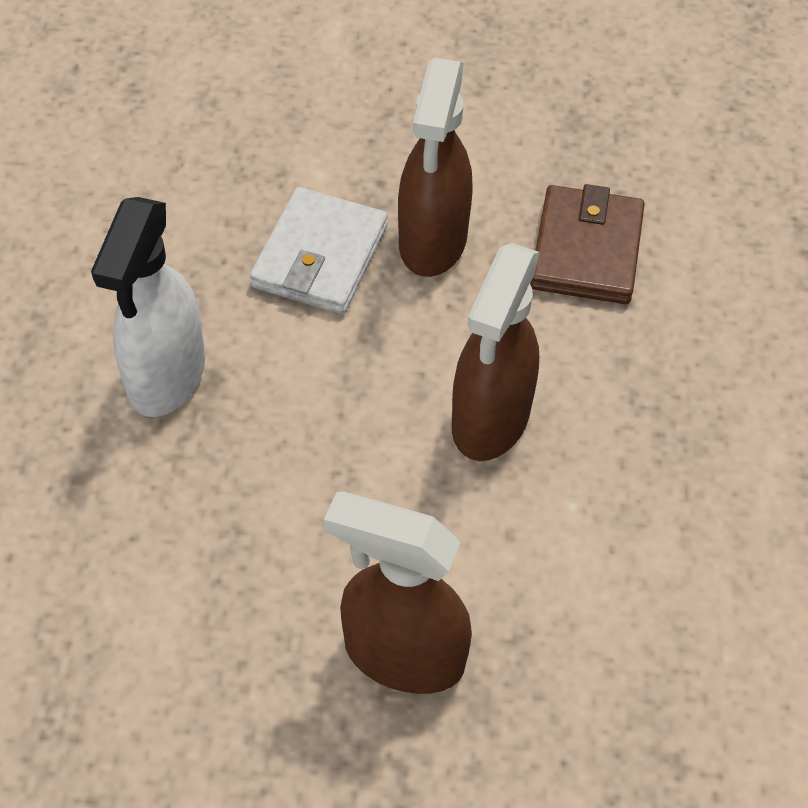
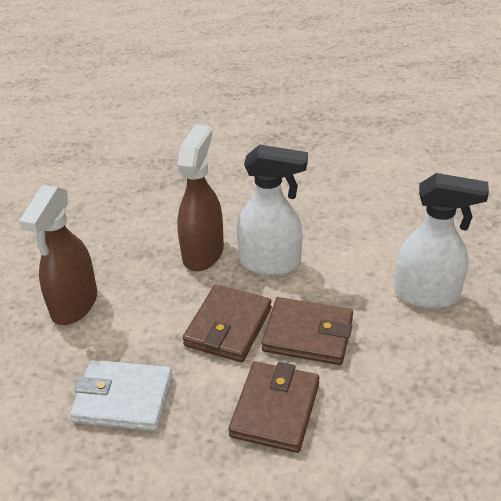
brown spray bottle: [324,492,472,694] [398,58,473,277] [452,243,540,461] = 3 -> [19,185,97,325] [177,125,224,271] = 2
brown wallet: [530,184,645,304] = 1 -> [183,284,272,362] [228,361,320,453] [261,297,353,365] = 3
white spray bottle: [91,197,205,417] = 1 -> [237,145,308,275] [394,173,489,309] = 2

